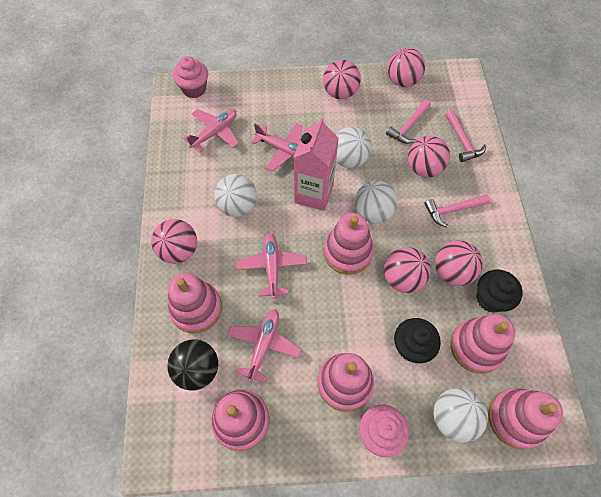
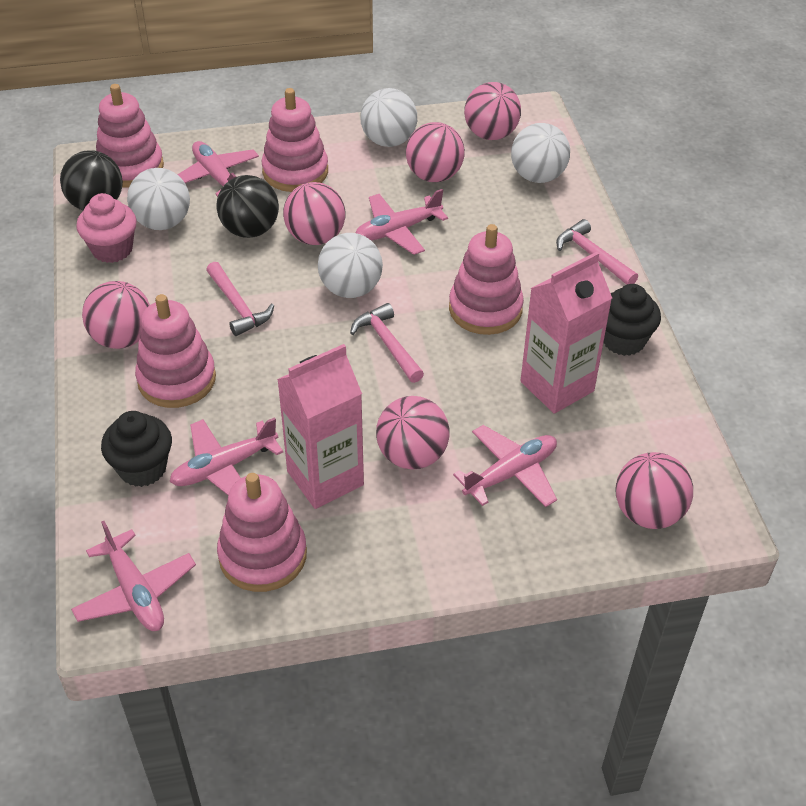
black ball: [167,339,218,391] = 1 -> [60,150,123,210] [216,175,279,238] = 2
pink carton: [293,117,339,211] = 1 -> [277,344,364,509] [521,252,612,414] = 2
pink cupcake: [173,56,208,98] [359,405,409,457] = 2 -> [76,193,137,263] = 1
pink plane: [183,109,239,152] [227,309,301,383] [236,233,307,299] [251,123,303,172] = 4 -> [71,521,196,631] [170,417,283,495] [177,141,259,197] [356,189,448,255] [453,425,557,507] = 5
pink stacking toy: [168,273,222,333] [211,390,270,451] [318,353,374,412] [324,213,374,275] [450,314,516,374] [488,388,563,449] = 6 -> [96,84,164,188] [135,294,216,408] [217,473,307,592] [262,88,328,192] [449,224,524,335] = 5

